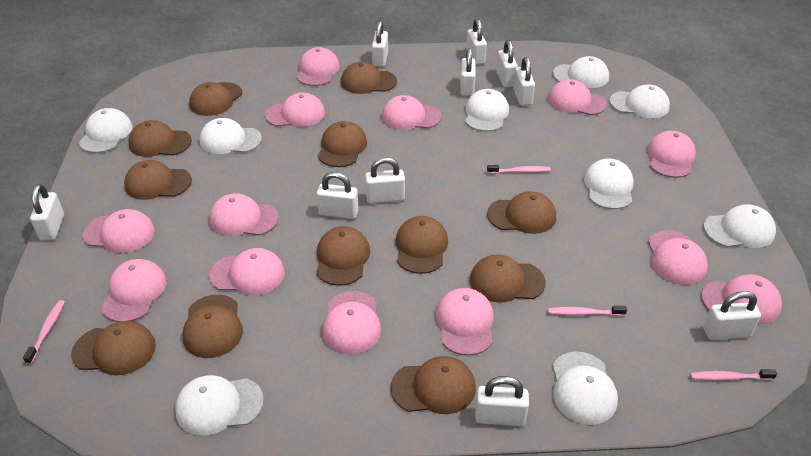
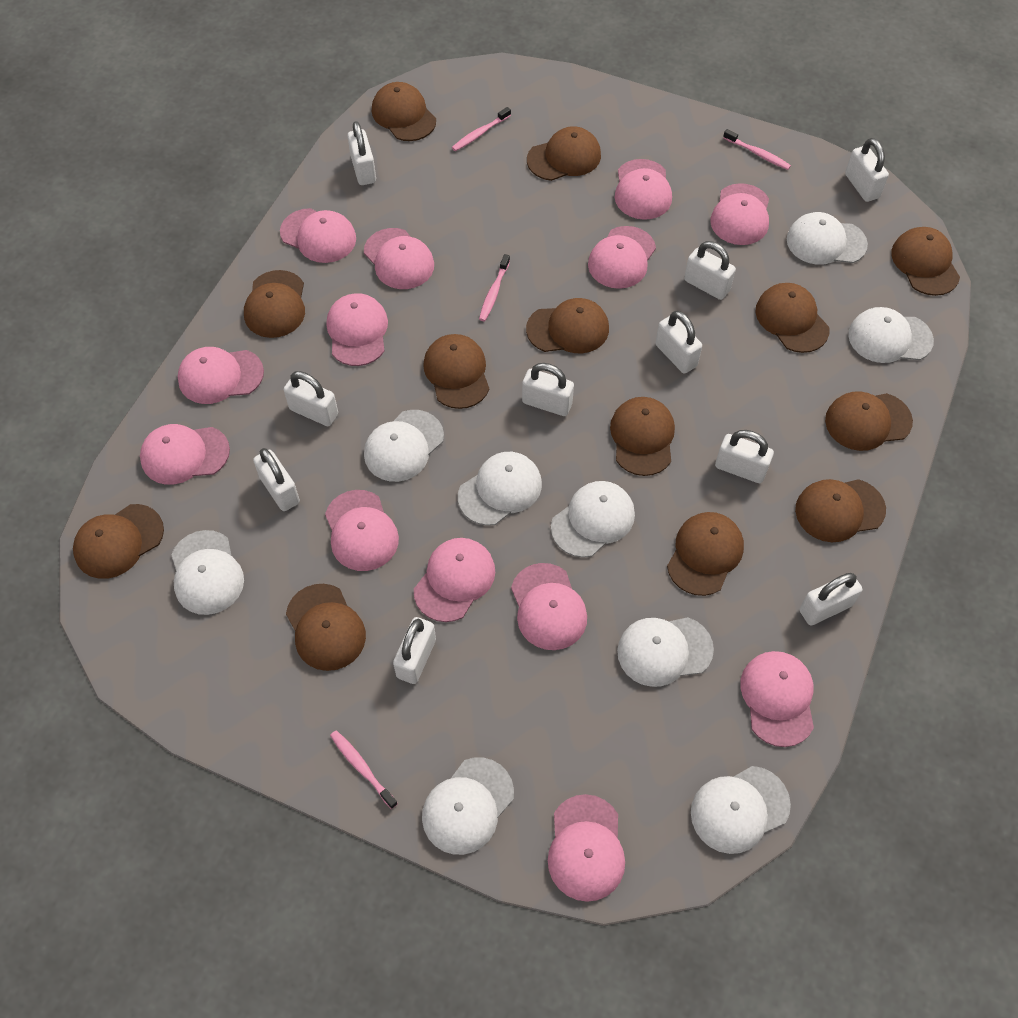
brown cap: [71,321,156,375] [124,160,192,200] [128,120,192,157] [182,295,243,358] [189,82,242,116] [316,226,370,286] [318,121,367,167] [341,62,397,94] [391,356,476,414] [396,216,448,274] [470,254,546,303] [487,191,556,234] = 12 -> [73,504,164,579] [244,270,305,338] [286,584,366,671] [372,82,436,141] [423,334,489,409] [526,298,609,353] [527,126,601,181] [610,397,675,476] [667,512,744,596] [756,283,830,353] [795,479,886,542] [825,391,913,451] [891,227,960,296] = 13

